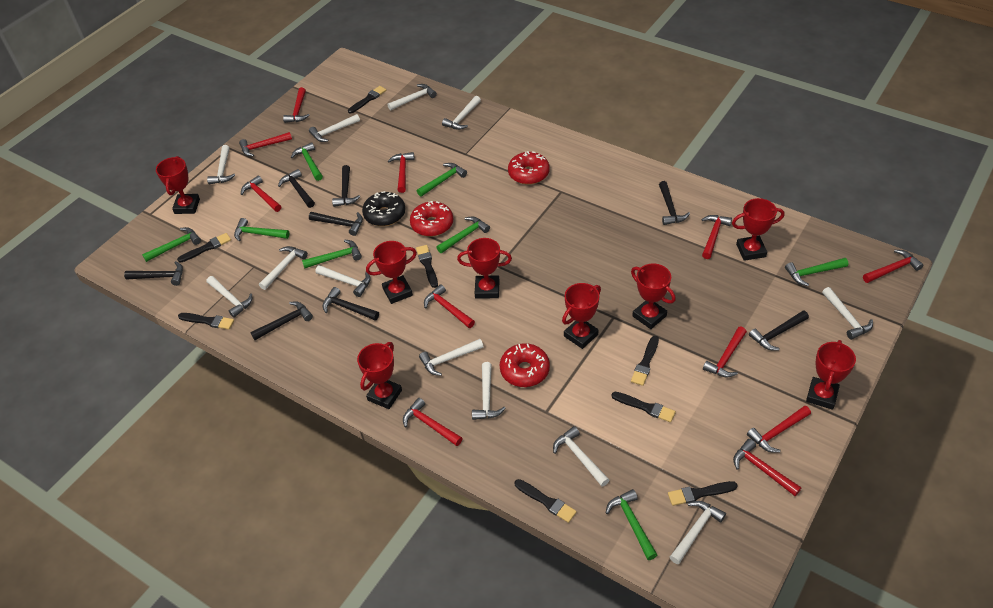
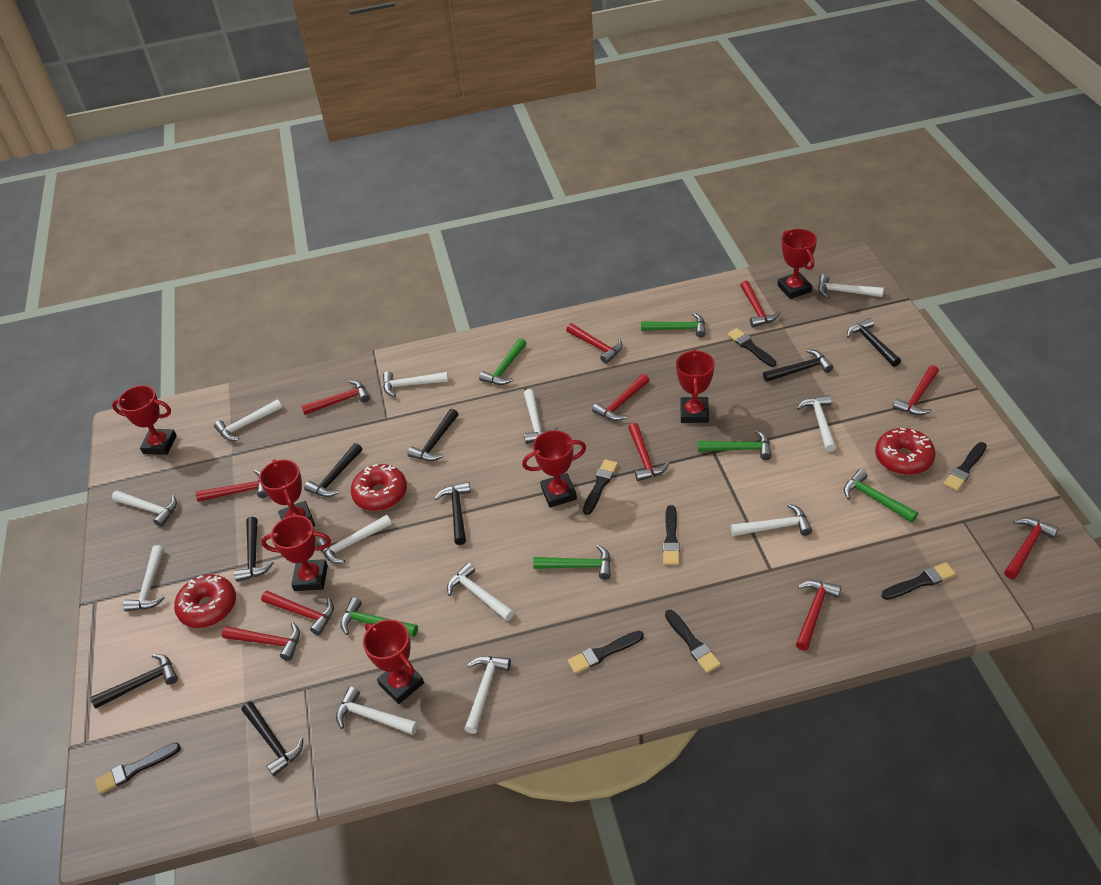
black donut: [362,191,405,226] = 1 -> none = 0
green hammer: [142,227,201,262] [234,218,289,242] [291,142,323,181] [302,240,362,269] [417,163,467,197] [436,217,490,253] [606,489,657,560] [785,258,848,286] = 8 -> [340,597,418,637] [479,338,527,385] [533,545,611,580] [641,313,706,338] [698,430,772,460] [844,469,918,523] = 6
red trophy: [156,156,200,214] [357,342,402,409] [366,241,417,304] [457,238,512,299] [562,283,601,349] [631,264,676,329] [732,198,784,261] [806,340,856,410] = 8 -> [112,385,177,455] [259,459,315,527] [261,515,331,591] [363,619,424,704] [522,430,586,507] [676,349,715,423] [778,229,817,299] = 7

